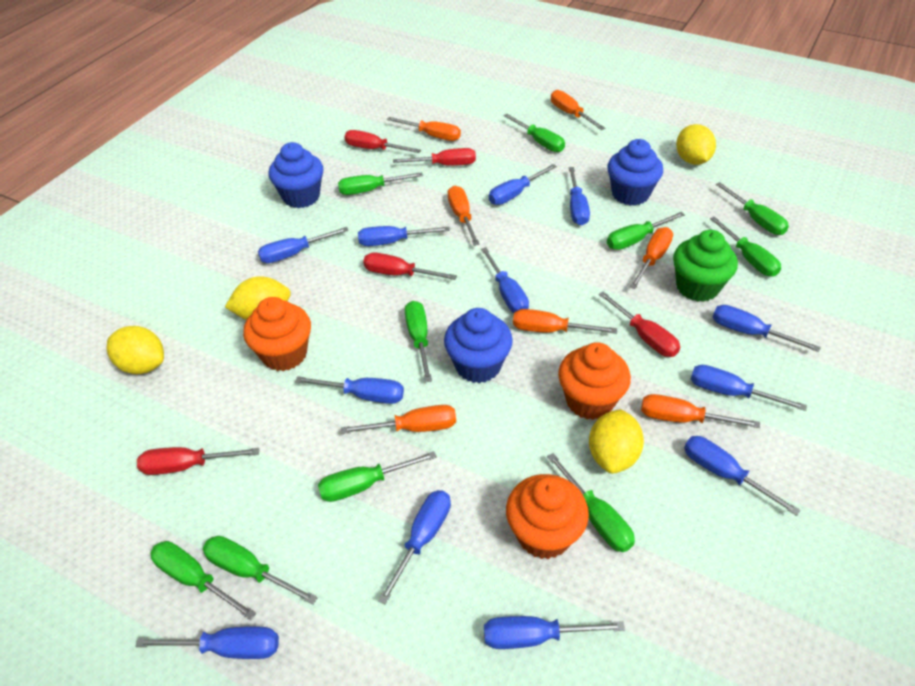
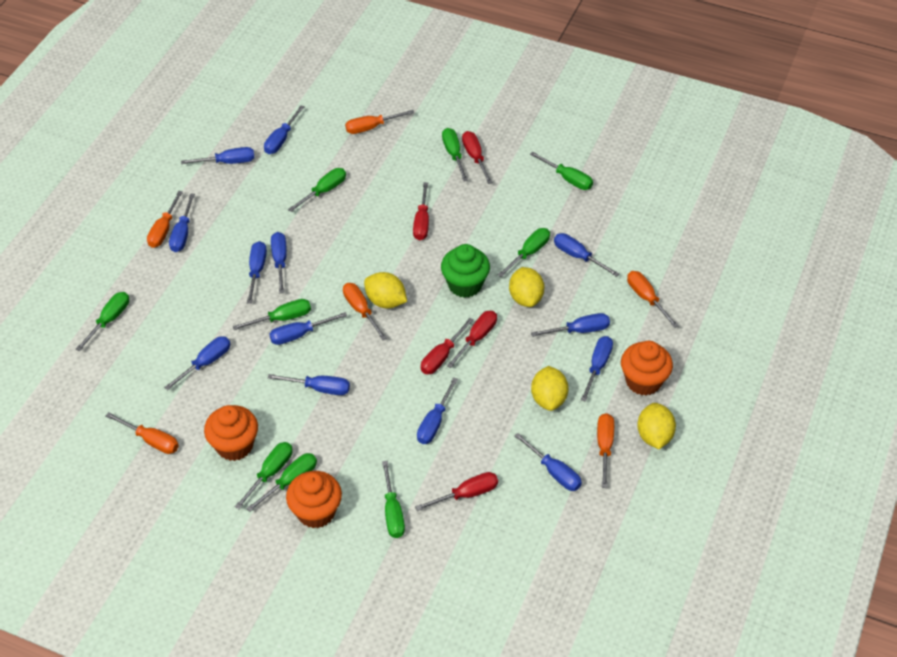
blue cupcake: [268,142,324,208] [444,308,513,383] [607,139,663,206] = 3 -> none = 0
blue screwdriver: [135,626,279,659] [258,227,349,263] [295,376,404,404] [358,226,450,246] [378,490,451,604] [481,247,529,313] [484,616,625,649] [489,164,557,205] [569,167,590,225] [684,436,801,516] [691,365,807,411] [713,305,821,352] = 12 -> [164,337,230,390] [169,193,195,252] [181,147,255,164] [247,241,267,304] [264,105,305,154] [268,374,350,395] [269,312,347,345] [271,232,287,293] [417,377,458,444] [514,433,582,491] [531,313,610,337] [554,233,619,277] [581,336,613,402] = 13
green screwdriver: [150,541,256,620] [203,536,318,605] [318,451,437,502] [338,172,423,195] [405,301,432,382] [503,114,565,152] [547,453,635,552] [607,212,685,250] [710,217,781,277] [716,182,789,235] = 10 -> [76,292,129,351] [233,299,311,330] [235,442,292,509] [246,453,317,512] [288,168,346,212] [382,461,405,538] [442,128,468,181] [498,228,550,277] [530,152,593,190] = 9
orange screwdriver: [341,405,456,434] [387,117,461,141] [448,186,480,246] [513,309,617,334] [551,90,605,130] [629,227,673,289] [641,394,760,428] = 7 -> [106,412,179,454] [147,191,183,248] [343,283,387,340] [345,110,415,134] [597,413,614,488] [627,271,679,328] = 6

